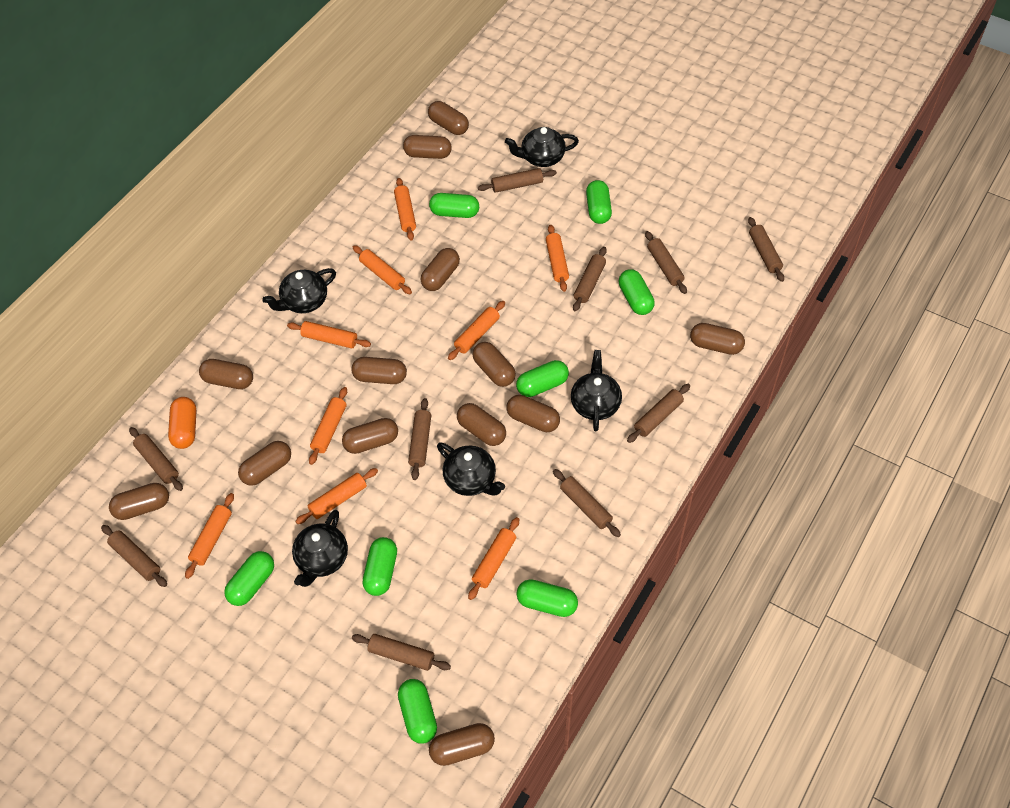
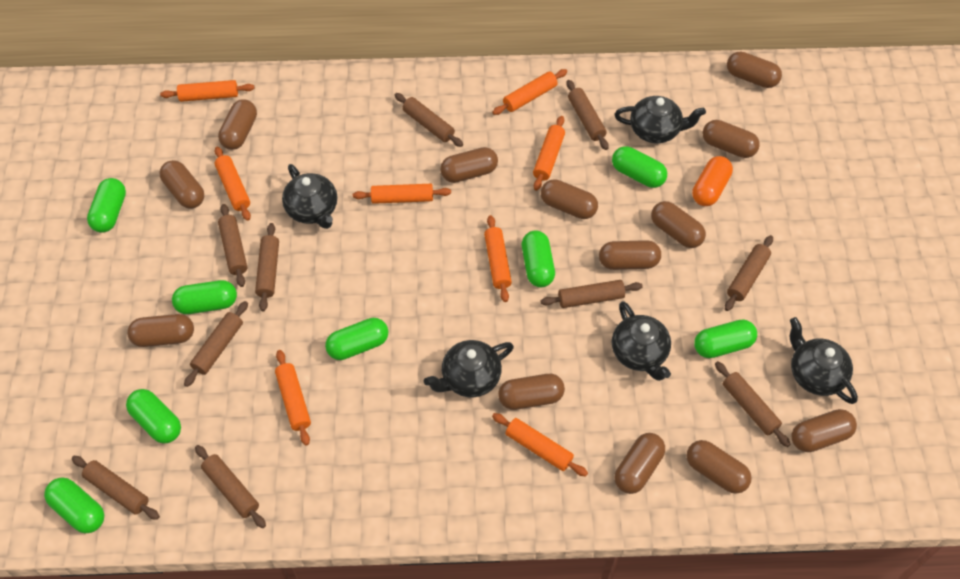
orange rolling pin: [185,493,234,579] [287,321,371,348] [295,468,378,524] [309,387,347,465] [353,245,412,294] [394,178,416,241] [448,301,505,360] [468,517,519,600] [546,225,569,292] = 9 -> [160,80,254,102] [215,147,251,221] [275,350,311,446] [353,184,451,204] [484,215,512,302] [492,69,567,115] [492,413,588,477] [533,116,565,191] = 8

